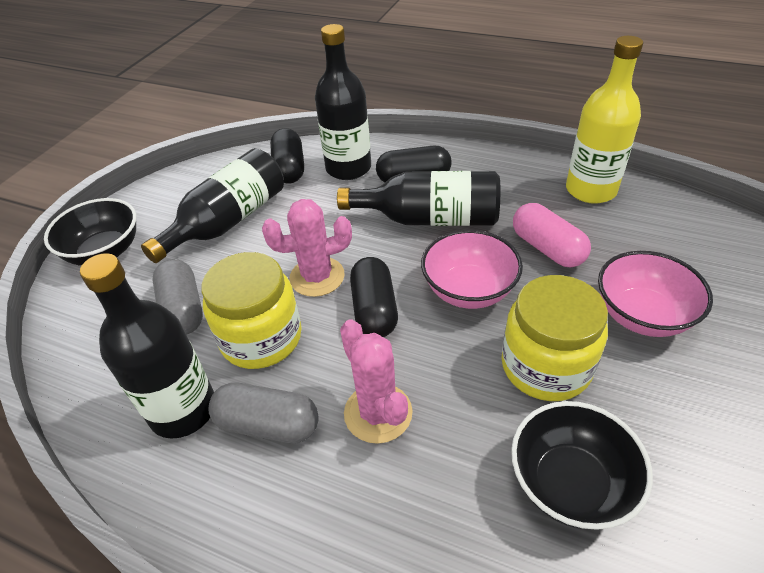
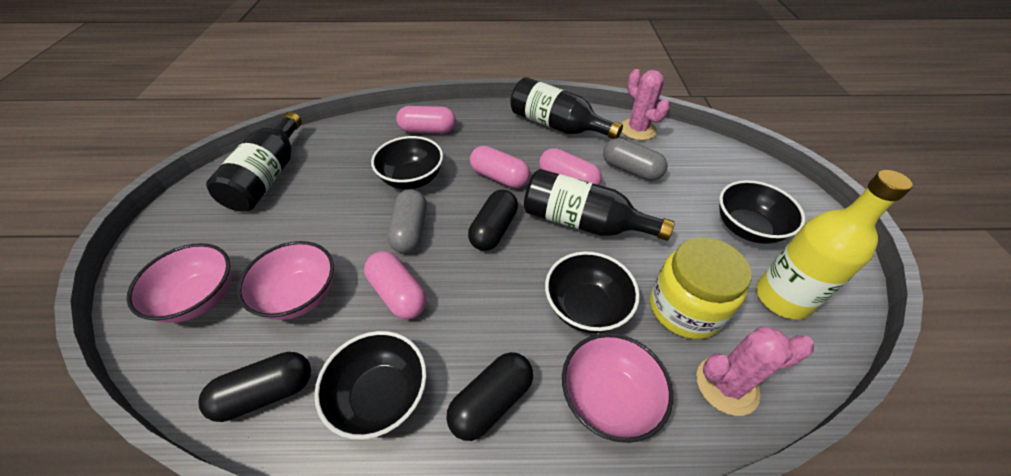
black bottle: [80,253,214,439] [141,148,284,263] [315,24,371,180] [337,171,500,226] = 4 -> [206,112,302,211] [510,77,623,139] [524,169,674,241] = 3
black bowl: [44,198,136,266] [511,401,653,530] = 2 -> [314,331,427,439] [371,136,443,189] [545,251,640,333] [719,180,805,244] = 4
pink bowl: [421,230,523,309] [598,251,713,337] = 2 -> [127,243,231,323] [237,241,334,320] [562,333,673,443] = 3
pink capsule: [513,203,591,267] = 1 -> [364,251,427,319] [396,106,456,133] [470,146,530,188] [539,148,602,185] = 4
yellow jar: [201,252,302,369] [501,275,608,401] = 2 -> [650,237,751,339] = 1

